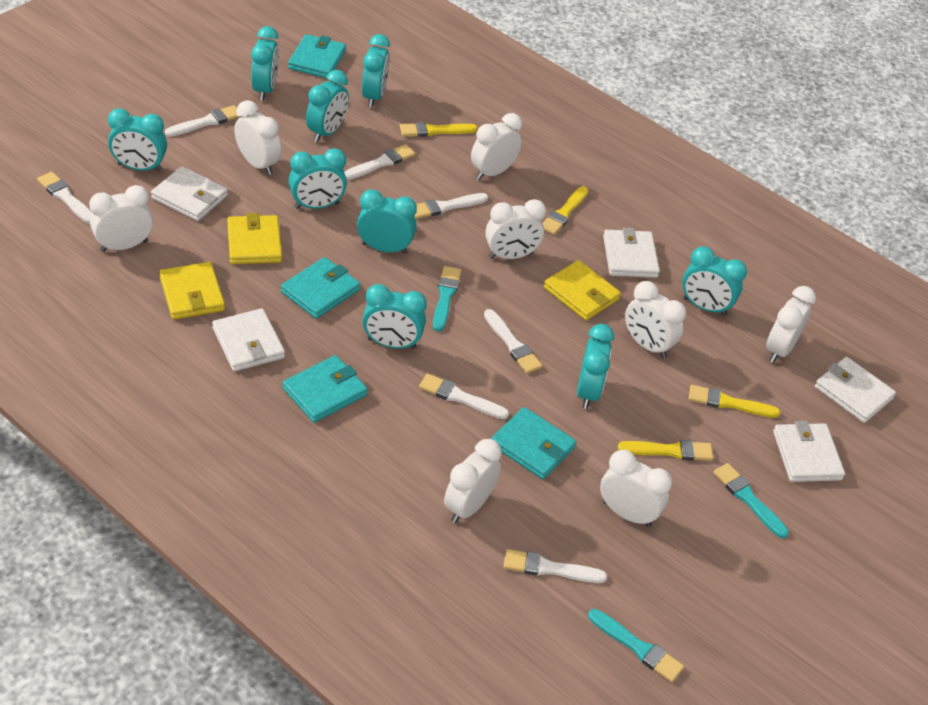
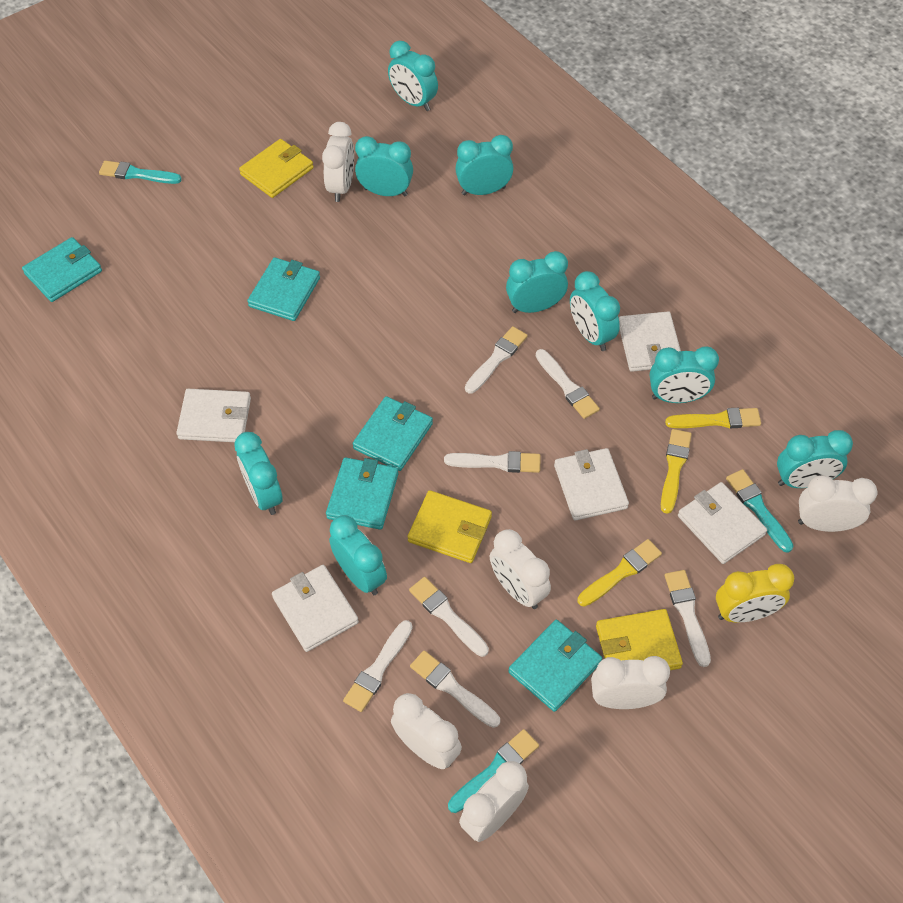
turquoise wallet: [281,257,360,319] [282,355,368,423] [288,34,346,78] [491,407,576,479] = 4 -> [22,237,102,302] [247,257,320,321] [326,457,398,530] [352,396,433,471] [508,620,602,712] = 5
white clock: [89,185,153,252] [234,100,281,175] [444,439,502,523] [471,113,522,180] [485,199,546,259] [600,450,672,527] [625,281,686,358] [766,286,816,363] = 8 -> [322,122,354,202] [391,693,462,769] [459,761,529,842] [490,529,551,609] [591,656,670,709] [798,475,878,532] = 6
yellow brush: [400,122,478,137] [542,186,589,235] [618,440,713,461] [688,385,780,418] = 4 -> [578,539,662,607] [661,429,692,514] [665,408,761,428] = 3
yellow clock: none = 0 -> [716,564,794,623] = 1

